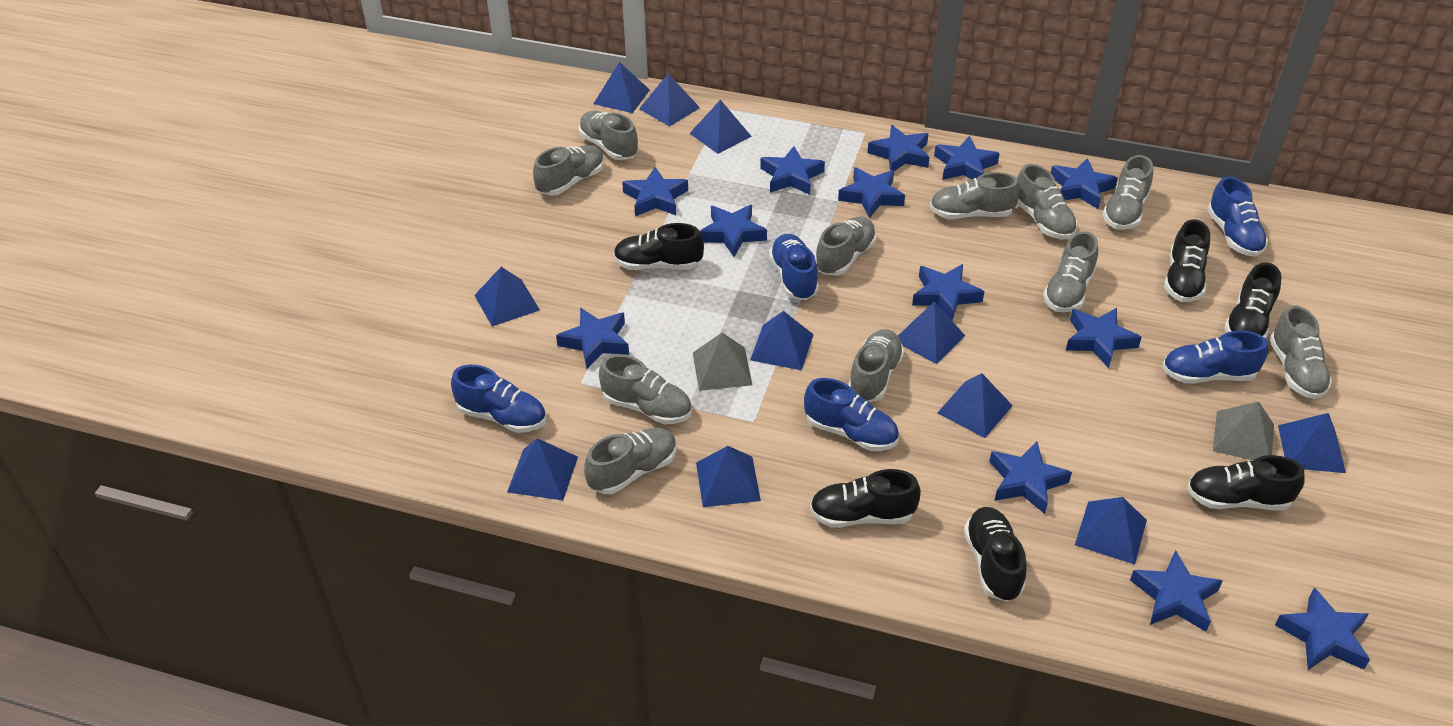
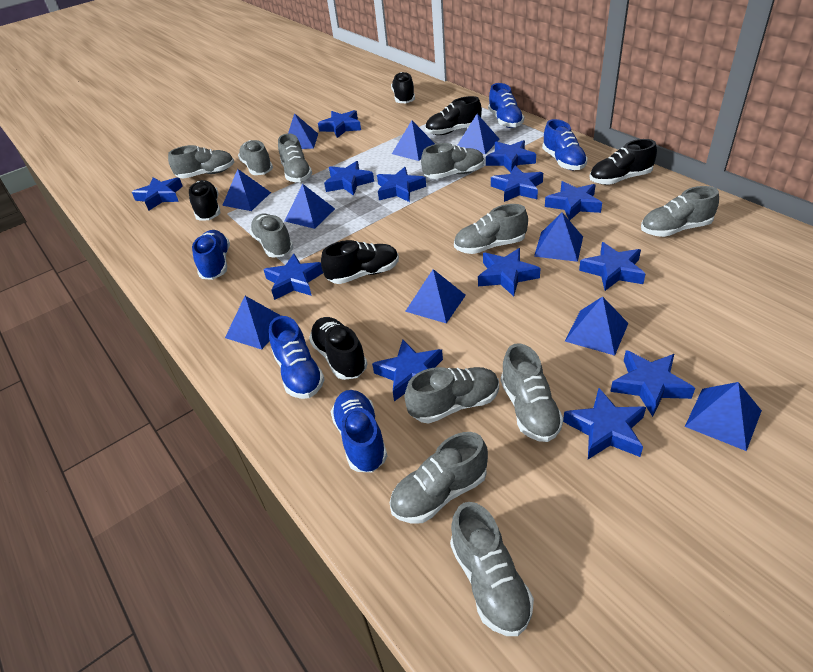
blue pyramid: [474,267,540,326] [507,438,578,501] [593,62,650,113] [639,74,700,127] [690,100,752,154] [696,446,761,507] [750,311,814,370] [898,302,965,364] [937,373,1013,438] [1075,497,1147,565] [1278,413,1346,473] = 11 -> [222,169,271,211] [225,296,281,350] [284,184,335,229] [288,113,318,149] [392,120,435,161] [405,269,466,323] [458,114,500,154] [534,213,583,262] [565,296,628,356] [685,382,762,451] = 10
grey pyramid: [693,333,752,391] [1213,401,1274,460] = 2 -> none = 0

